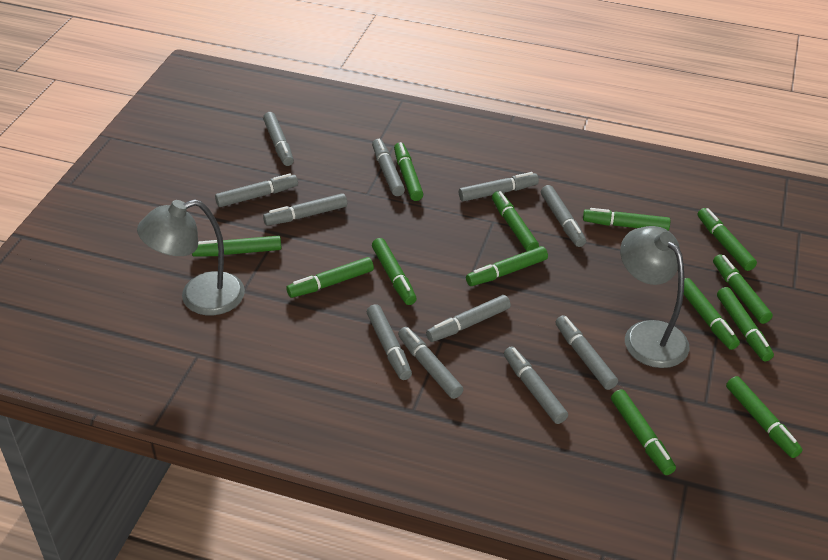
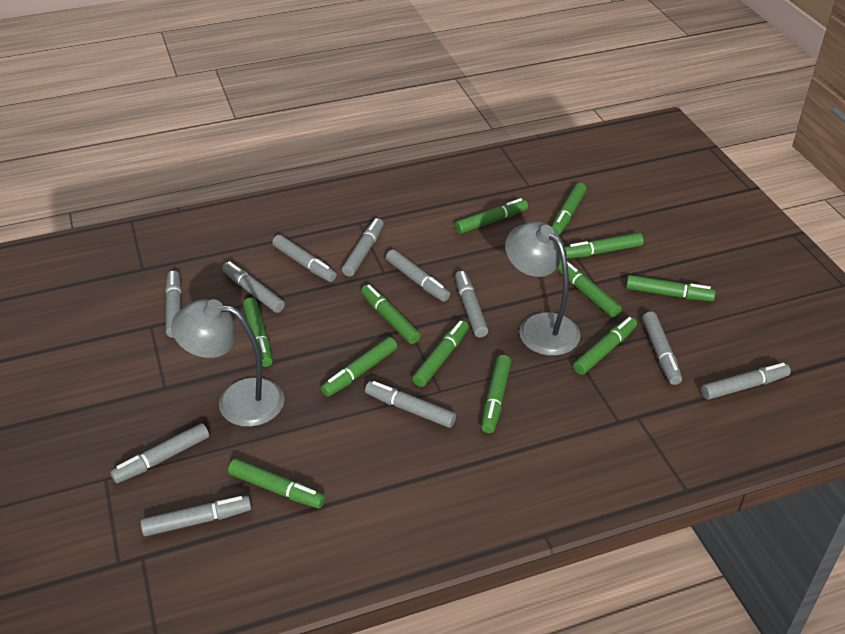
green marker: [192,236,282,257] [286,257,374,298] [372,238,417,305] [394,142,424,201] [466,246,548,286] [492,191,539,251] [583,208,670,231] [611,389,676,475] [684,278,740,350] [698,208,757,271] [713,254,773,324] [717,287,774,361] [726,376,803,458] = 13 -> [228,459,325,509] [243,298,273,367] [321,337,397,397] [361,285,421,344] [412,320,469,387] [455,198,528,234] [481,355,511,433] [552,183,587,235] [557,261,622,317] [564,233,644,259] [573,317,637,375] [626,275,716,301] = 12

